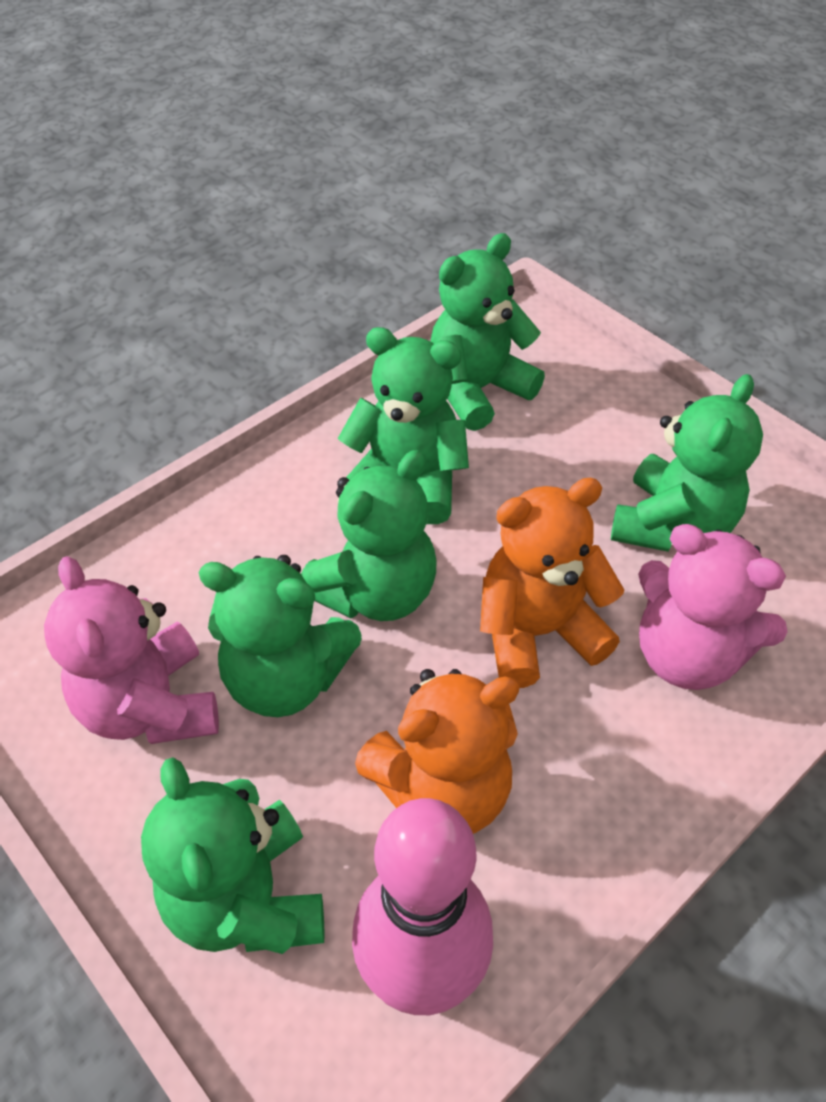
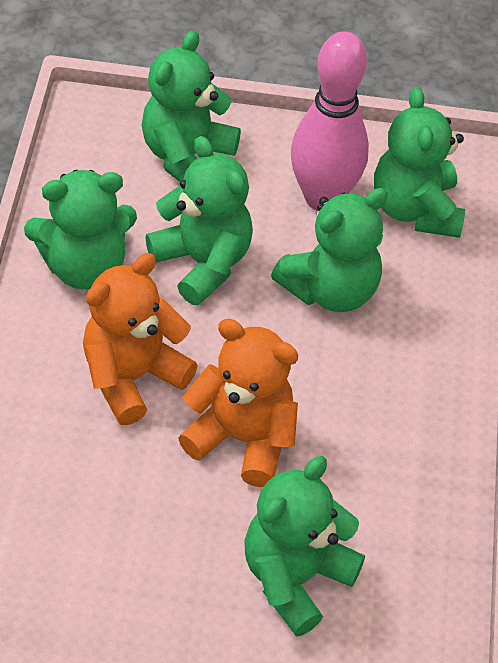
pink teddy bear: [44,556,219,744] [638,524,787,690] = 2 -> none = 0

